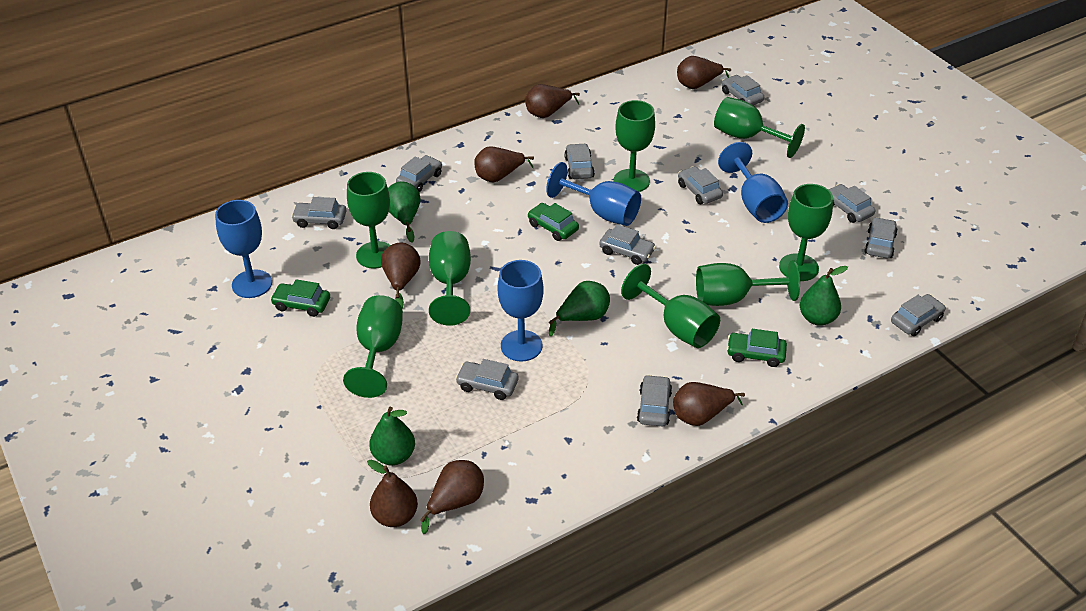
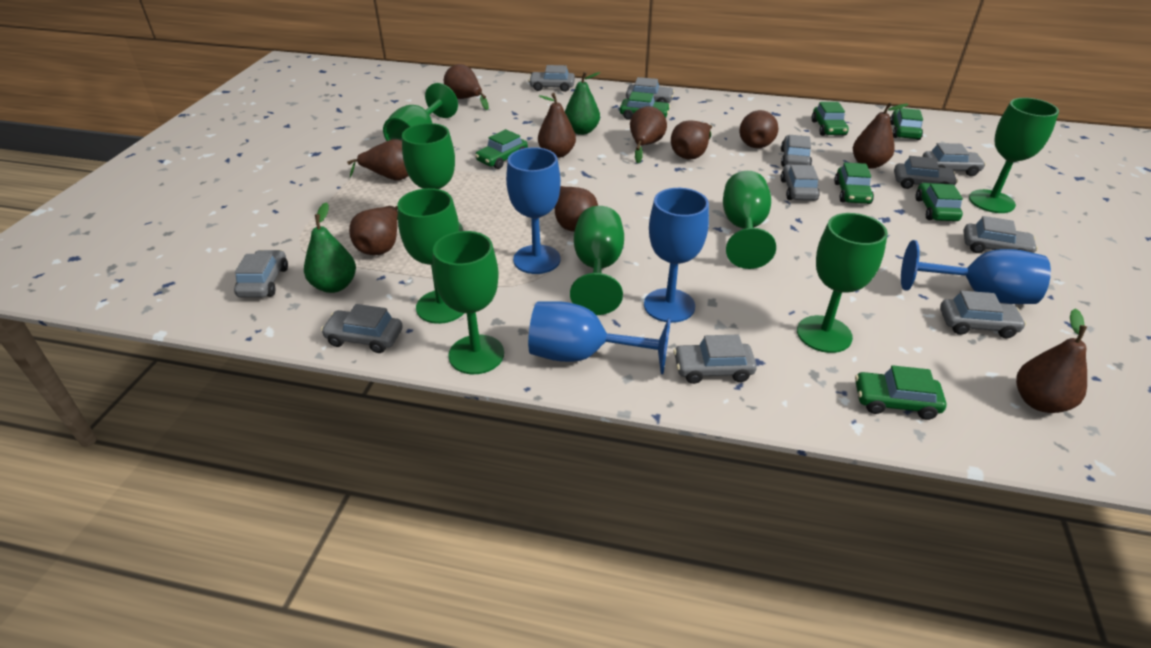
brown pear: [367,460,418,527] [381,243,421,308] [420,460,484,534] [474,146,534,182] [525,84,580,118] [673,382,745,426] [677,56,731,89] = 7 -> [347,139,409,181] [349,206,398,255] [444,64,489,110] [538,93,576,158] [555,186,598,232] [630,106,667,163] [671,120,712,160] [740,110,778,148] [853,102,908,169] [1016,309,1087,413] = 10
green car: [270,279,330,317] [528,203,579,241] [727,329,787,367] = 3 -> [475,129,528,169] [620,92,670,120] [812,102,849,136] [834,162,874,204] [855,365,947,420] [890,108,923,140] [916,183,963,221] = 7
green pear: [369,407,415,465] [388,182,421,243] [548,281,610,336] [800,266,848,326] = 4 -> [304,203,356,293] [565,72,600,135] = 2

